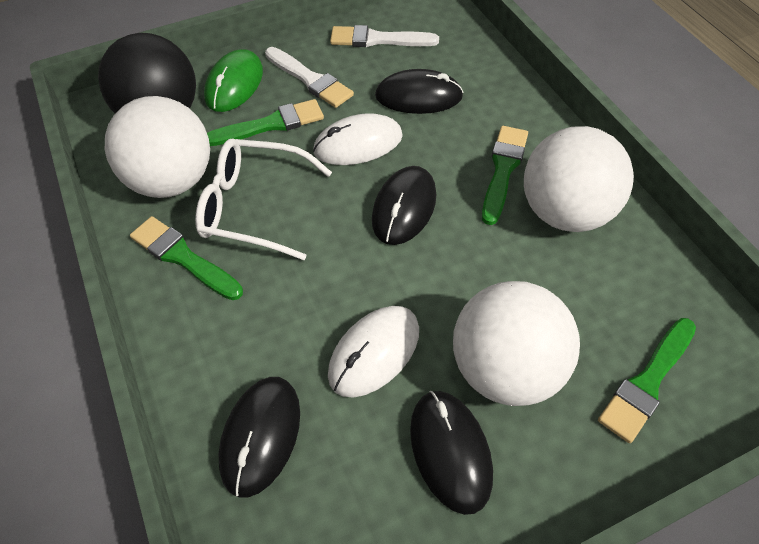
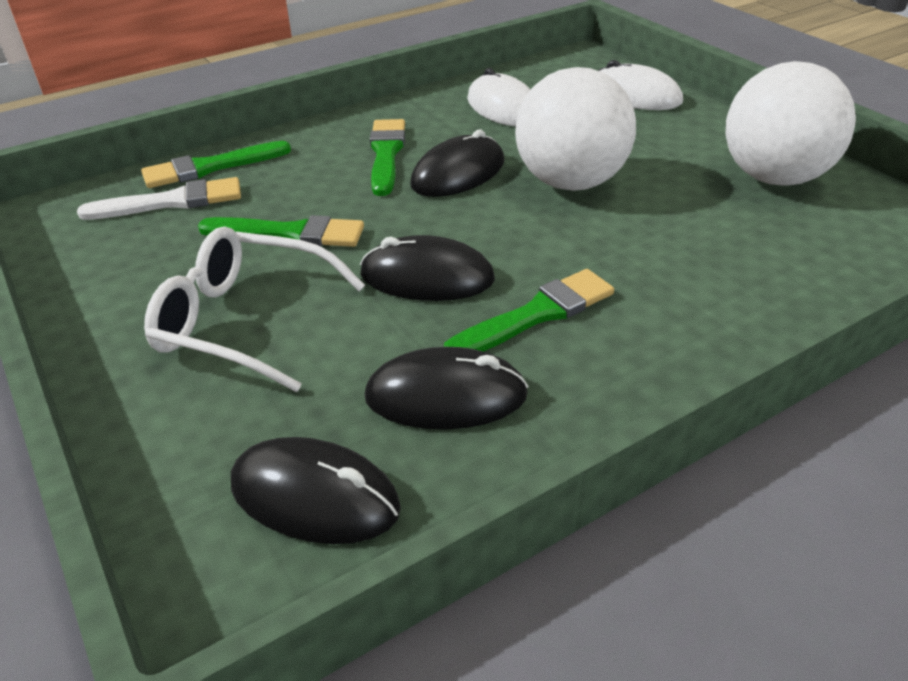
black ball: [98,33,196,113] = 1 -> none = 0
green mouse: [204,49,263,112] = 1 -> none = 0
white ball: [105,96,210,198] [453,281,580,406] [524,126,634,232] = 3 -> [515,67,636,191] [726,61,856,186] = 2
white brush: [265,47,354,108] [330,25,439,47] = 2 -> [77,177,241,220] = 1

